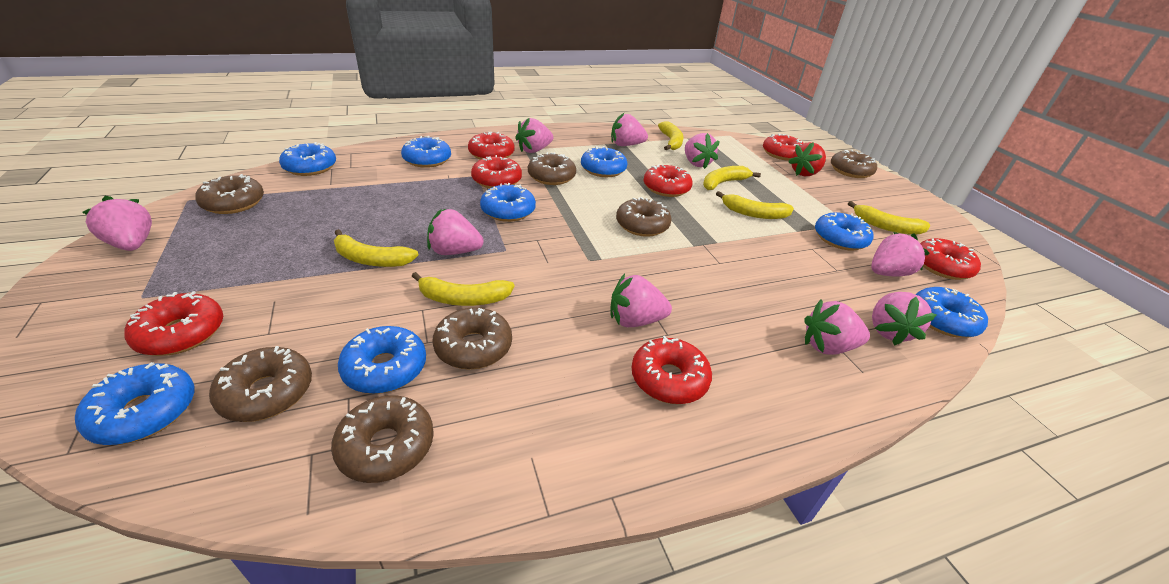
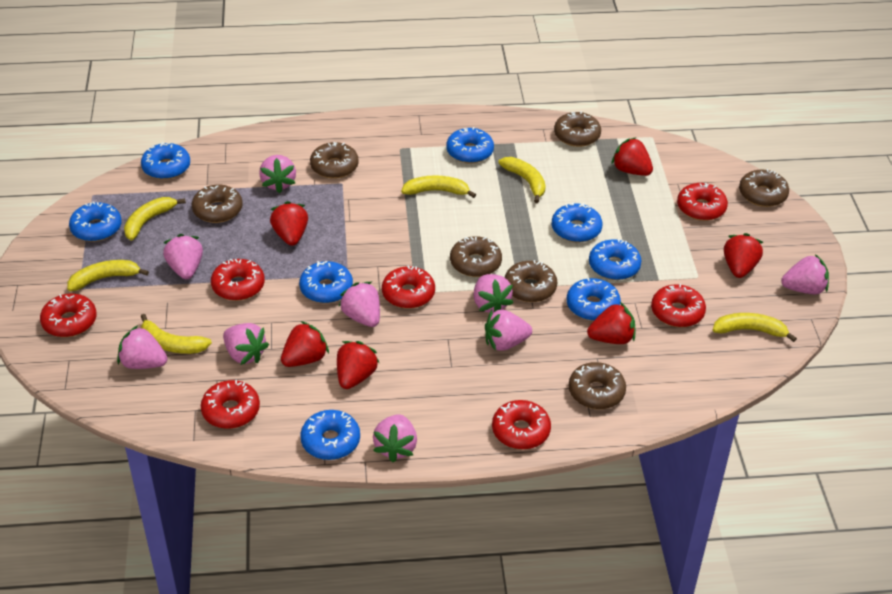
red strawberry: [788,142,826,176] = 1 -> [270,201,308,246] [281,321,329,367] [337,341,379,389] [587,302,636,344] [611,137,653,176] [724,233,763,278] = 6

